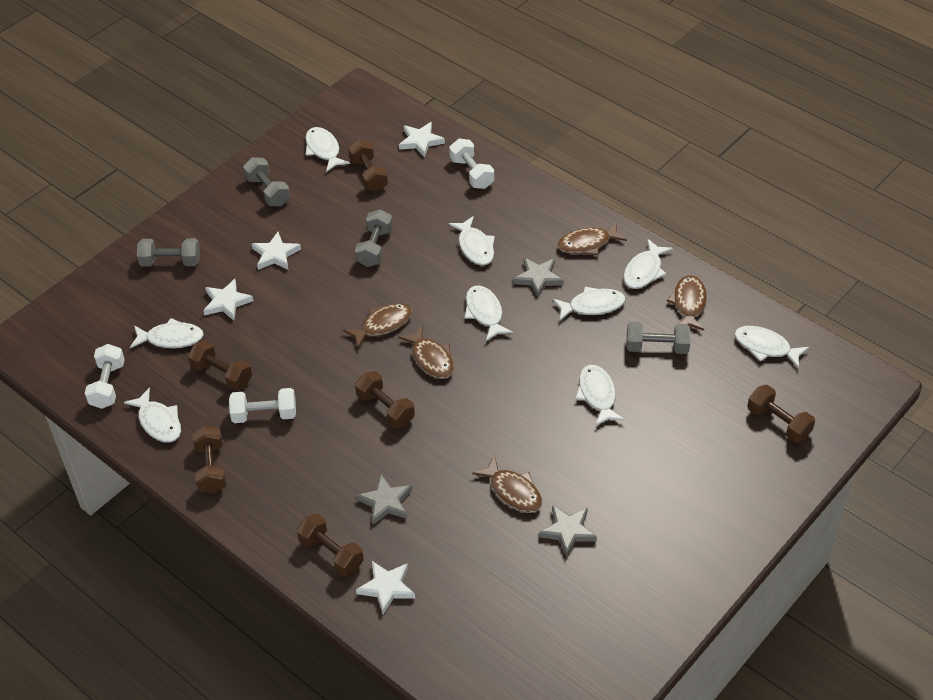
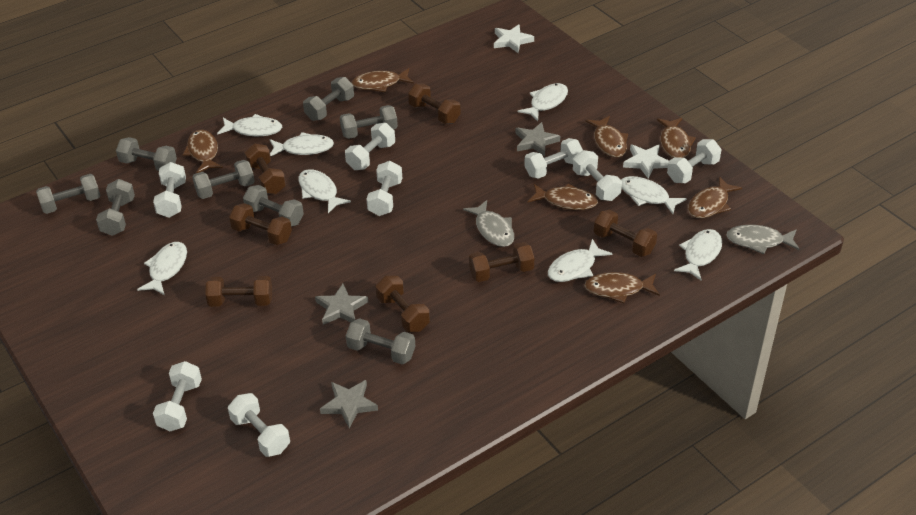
brown dumbbell: [188,340,252,391] [192,425,226,493] [297,514,364,576] [348,140,388,192] [355,371,415,428] [747,385,815,443] = 6 -> [205,276,272,307] [229,203,292,245] [244,144,286,194] [376,276,430,332] [408,83,460,124] [469,242,534,282] [594,210,657,257] = 7
brown fish: [343,303,413,349] [398,325,454,379] [472,455,542,513] [558,222,627,255] [667,275,707,331] = 5 -> [183,130,223,173] [352,68,414,92] [528,183,598,210] [584,272,660,303] [585,116,628,157] [657,118,696,158] [688,176,742,218] = 7
grey dumbbell: [137,238,200,267] [243,157,290,206] [355,209,393,267] [626,322,691,354] = 4 -> [36,174,101,214] [96,179,135,236] [116,137,177,171] [192,160,255,199] [243,185,304,227] [303,77,354,121] [340,105,398,139] [346,318,415,365] = 8
grey fish: none = 0 -> [463,200,514,247] [726,225,800,254] = 2
white dumbbell: [85,344,125,409] [229,388,296,423] [449,139,494,189] = 3 -> [153,162,186,218] [153,361,202,431] [228,393,290,457] [345,123,395,170] [366,161,402,216] [524,138,583,179] [573,150,622,201] [667,139,721,183] = 8
white fish: [124,387,181,443] [130,318,204,348] [305,127,350,172] [448,216,495,265] [465,285,513,341] [553,287,625,320] [576,365,625,426] [624,239,673,289] [735,326,809,368] = 9 -> [137,242,187,295] [217,114,282,136] [270,132,334,156] [298,169,351,213] [517,83,568,121] [548,239,613,282] [621,176,687,214] [674,229,722,281] = 8
white star: [203,279,253,321] [252,232,301,270] [356,561,415,614] [399,122,445,158] = 4 -> [494,24,534,53] [623,144,669,178] = 2

